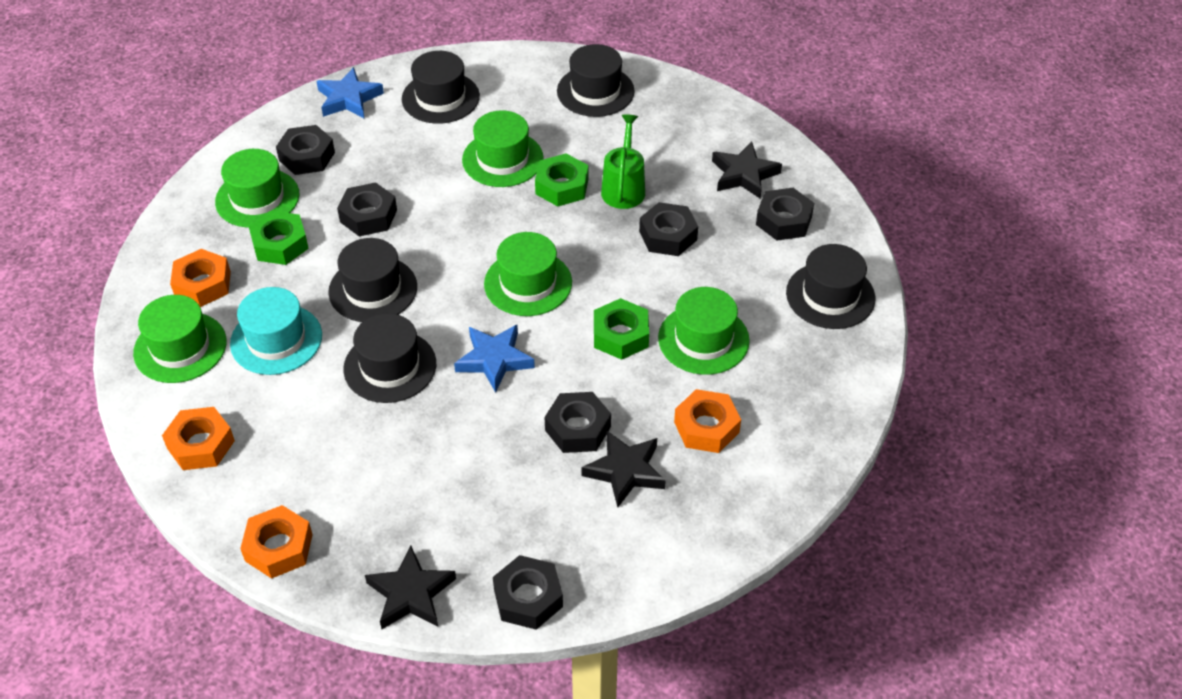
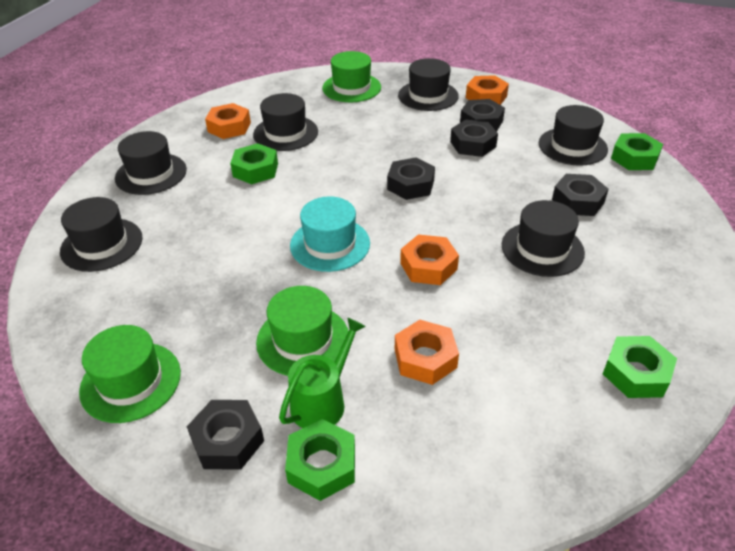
black hat: [328,238,417,322] [343,313,436,403] [402,51,480,124] [557,44,635,117] [786,244,875,329] = 5 -> [60,197,143,272] [115,131,187,195] [253,93,318,151] [398,58,459,111] [502,200,585,277] [539,105,608,166] = 6
black nut: [276,125,335,175] [337,182,397,237] [493,555,563,630] [545,392,611,453] [639,202,698,256] [756,188,814,241] = 6 -> [187,400,264,470] [387,158,435,200] [450,120,498,157] [460,99,505,132] [552,174,608,216] = 5
black star: [365,545,456,629] [581,431,666,507] [712,142,782,198] = 3 -> none = 0
blue star: [316,67,384,118] [454,325,535,393] = 2 -> none = 0
green hat: [133,295,227,383] [215,149,300,228] [462,110,544,187] [484,232,572,316] [658,287,750,375] = 5 -> [79,325,181,423] [256,286,348,376] [322,51,381,102] = 3
green nut: [249,211,309,265] [535,154,589,206] [594,298,649,360] = 3 -> [230,143,278,184] [285,419,355,501] [603,336,677,398] [611,133,663,170] = 4

